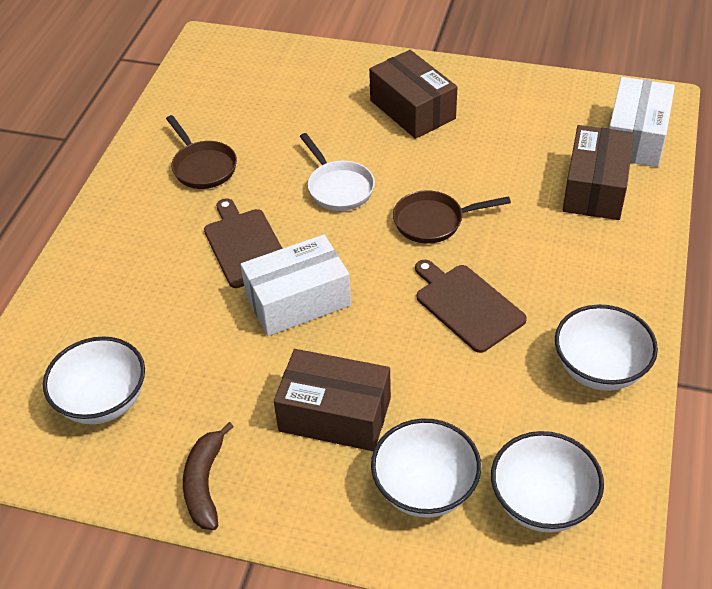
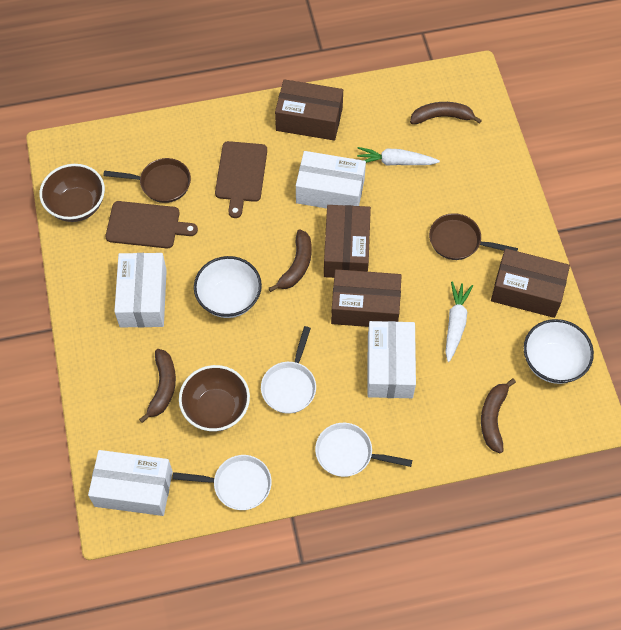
brown banana: [183,422,234,530] = 1 -> [139,349,176,423] [269,229,312,292] [410,102,482,124] [481,379,516,453] = 4
brown bowl: none = 0 -> [39,164,105,222] [179,365,250,432] = 2
brown box: [274,349,391,451] [369,50,457,139] [563,125,634,220] = 3 -> [275,79,343,141] [324,205,371,278] [331,269,402,327] [491,248,570,318] = 4
white bowl: [43,336,145,424] [371,418,481,518] [491,431,604,532] [555,304,658,391] = 4 -> [194,256,262,318] [524,319,594,384] = 2
white box: [241,234,351,336] [609,77,675,167] = 2 -> [88,450,173,516] [114,253,167,328] [296,151,366,208] [367,321,416,398] = 4
white carrot: none = 0 -> [357,147,440,165] [446,282,473,362] = 2
white pan: [300,133,375,211] = 1 -> [172,455,272,510] [261,326,316,414] [315,423,412,477] = 3

